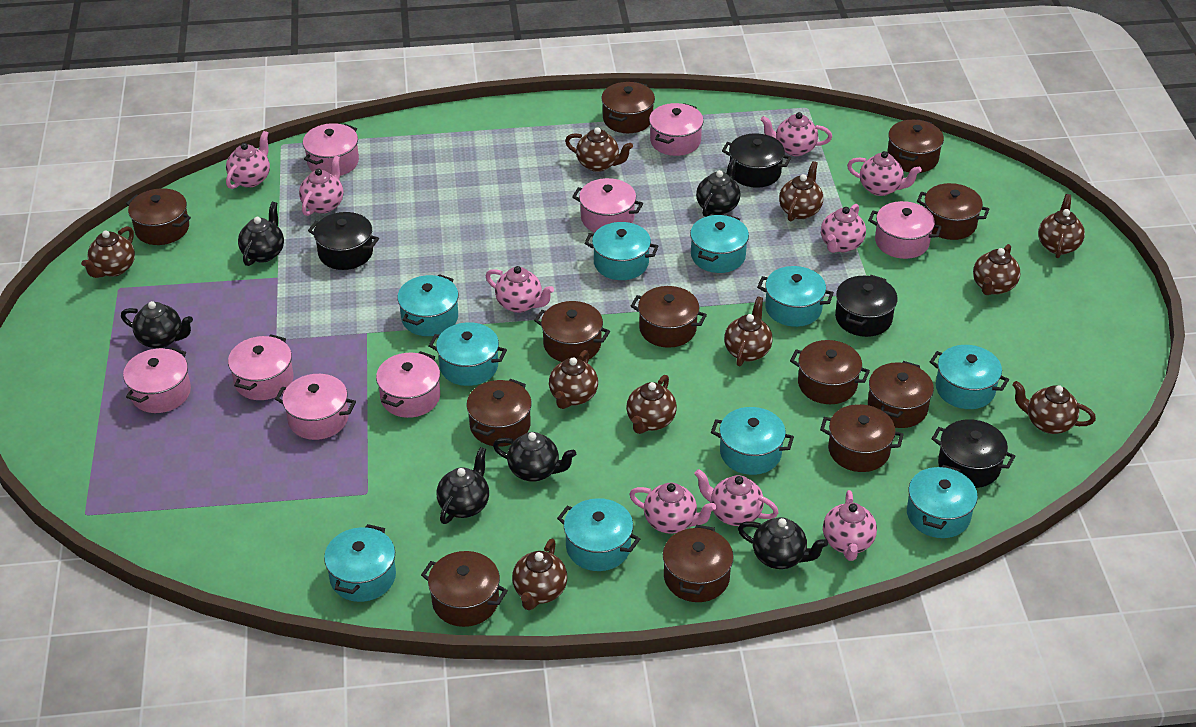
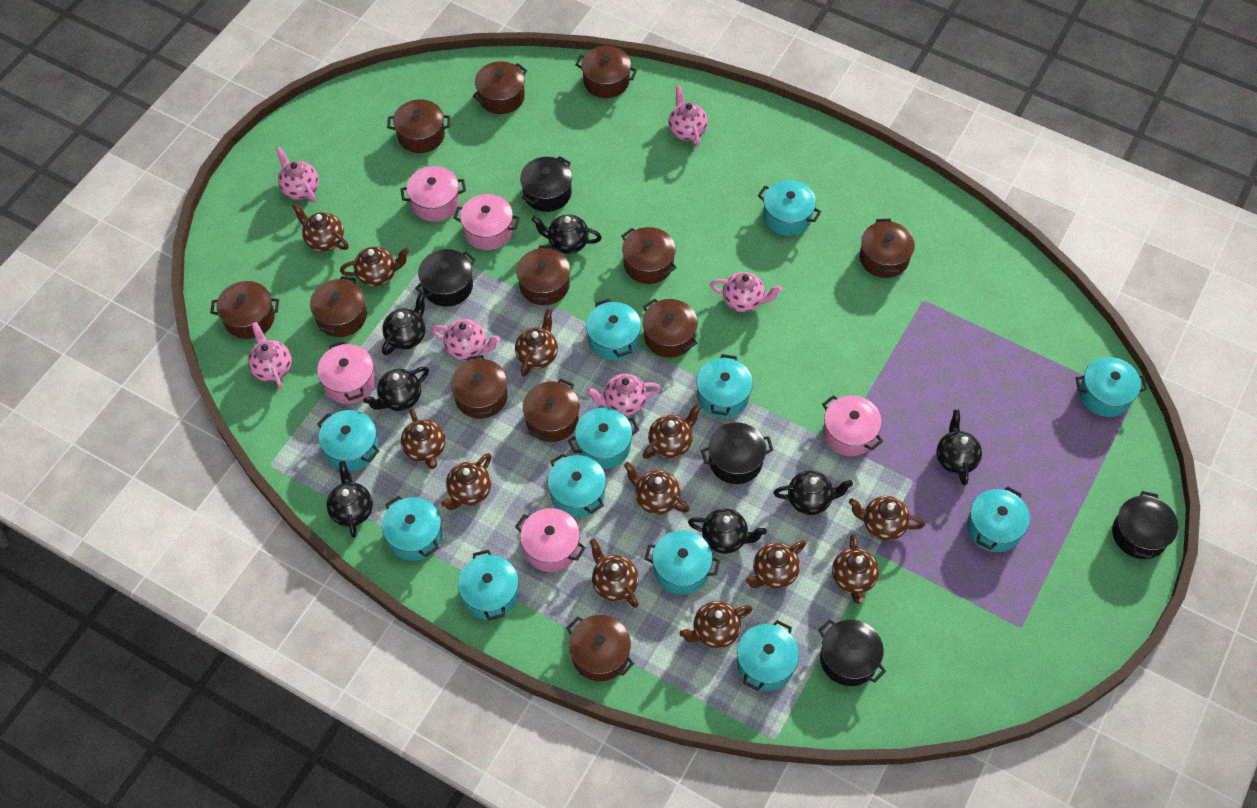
black pot: [308,212,379,270] [722,133,792,188] [835,275,898,337] [932,419,1015,488] = 4 -> [415,249,476,307] [520,156,572,212] [701,423,773,484] [818,619,886,686] [1112,491,1178,559] = 5
black teapot: [121,301,193,348] [238,202,284,266] [436,447,489,524] [493,432,576,482] [696,158,740,217] [738,517,828,569] = 6 -> [327,461,373,538] [363,367,429,411] [382,292,425,355] [532,214,602,254] [688,508,767,554] [773,471,853,515] [936,410,982,485] = 7
brown teapot: [81,226,135,278] [512,539,567,610] [549,350,598,409] [565,127,633,172] [626,375,677,434] [724,296,773,366] [779,161,823,221] [973,244,1020,295] [1012,381,1096,434] [1038,194,1085,258] = 10 -> [292,203,349,252] [340,246,409,287] [401,408,445,469] [441,453,492,510] [515,309,558,377] [590,539,639,608] [624,462,690,515] [643,403,701,459] [679,601,753,649] [746,540,806,589] [832,534,879,604] [849,496,925,541] = 12
pink pot: [123,347,191,413] [228,334,293,400] [275,374,356,440] [303,123,359,176] [376,351,440,418] [572,178,643,232] [649,103,704,156] [868,201,942,259] = 8 -> [317,341,376,404] [400,166,466,222] [454,194,520,250] [515,508,586,572] [822,395,883,456] = 5
pink teapot: [226,131,270,189] [299,155,344,216] [486,266,554,313] [629,482,716,534] [694,469,779,526] [761,112,832,156] [821,204,866,253] [823,490,877,561] [847,151,922,196] = 9 -> [248,322,292,389] [276,147,319,203] [431,319,500,360] [587,374,661,416] [668,86,708,147] [710,272,782,312] = 6
turquoise pot: [324,524,396,602] [397,274,459,336] [429,322,507,386] [557,498,640,571] [584,222,658,280] [690,214,749,273] [711,407,794,475] [757,266,834,327] [907,465,978,538] [930,345,1009,409] = 10 -> [317,410,380,471] [382,496,443,561] [458,550,519,621] [548,453,606,517] [568,408,639,469] [586,299,641,361] [645,530,720,595] [696,354,753,418] [737,620,799,691] [758,180,821,236] [967,486,1030,552] [1076,357,1147,417] = 12

